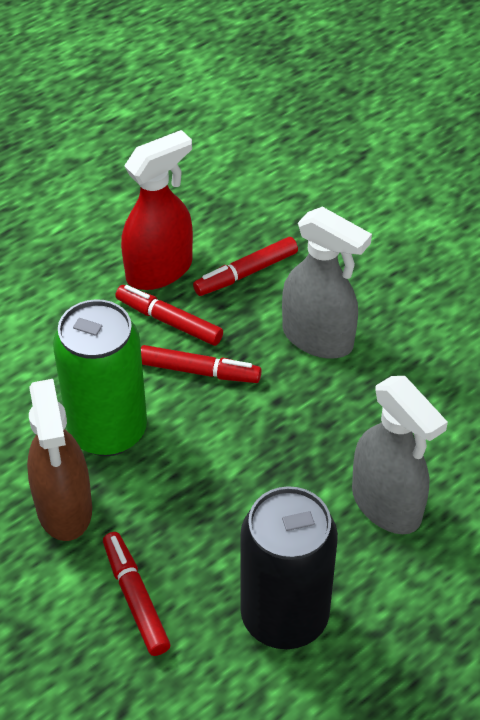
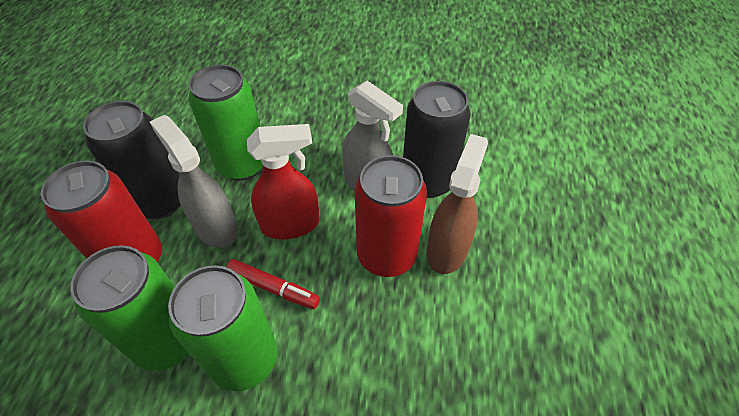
black can: [240,486,338,649] = 1 -> [83,101,181,220] [403,81,471,198] = 2
green can: [53,299,147,456] = 1 -> [70,245,189,371] [168,265,277,391] [189,65,263,181] = 3
red can: none = 0 -> [41,160,162,263] [354,155,427,277] = 2
red marker: [103,532,170,656] [115,285,223,346] [141,345,262,383] [193,237,298,296] = 4 -> [226,259,320,309] = 1

